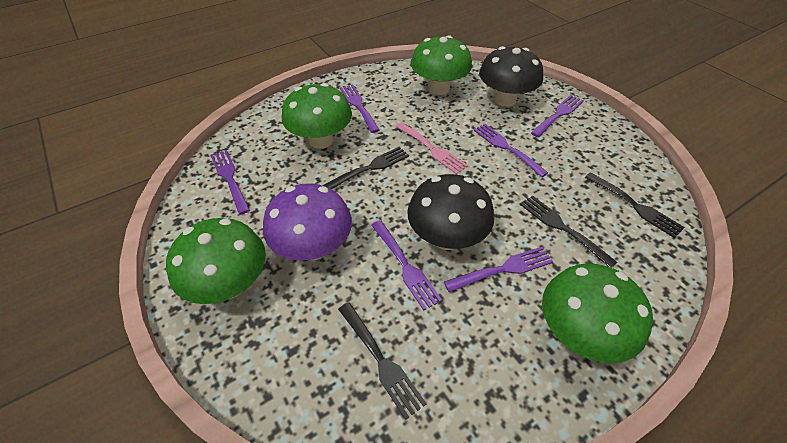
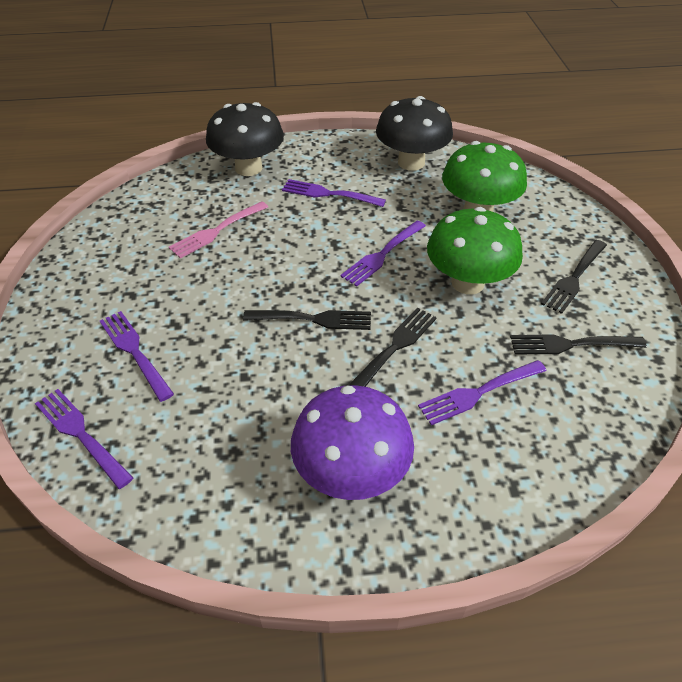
green mushroom: [166,218,266,304] [282,83,352,149] [411,35,472,95] [542,263,653,363] = 4 -> [427,207,523,295] [442,141,527,212] = 2
purple fork: [210,150,250,215] [340,85,380,133] [371,220,442,310] [444,247,553,292] [474,124,548,177] [531,95,584,137] = 6 -> [35,389,133,489] [100,311,174,402] [282,179,386,207] [340,220,426,286] [418,360,547,425] = 5

